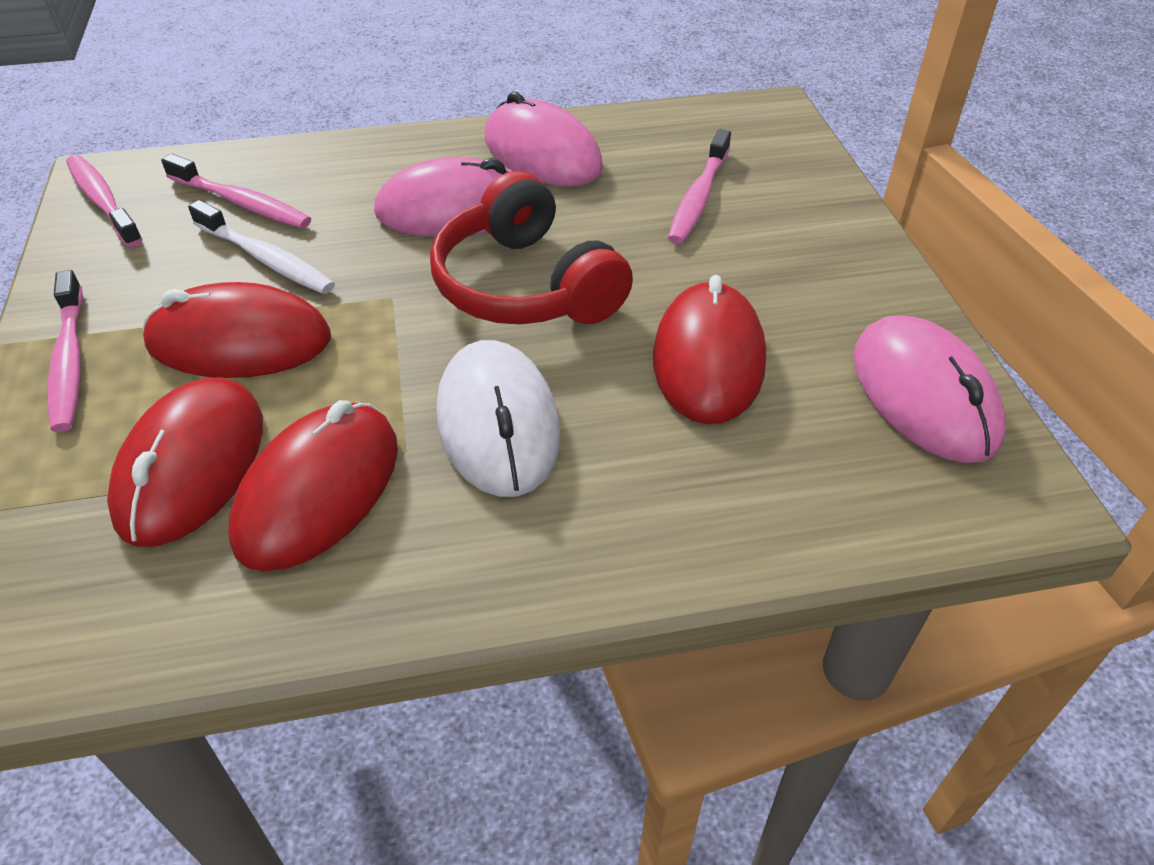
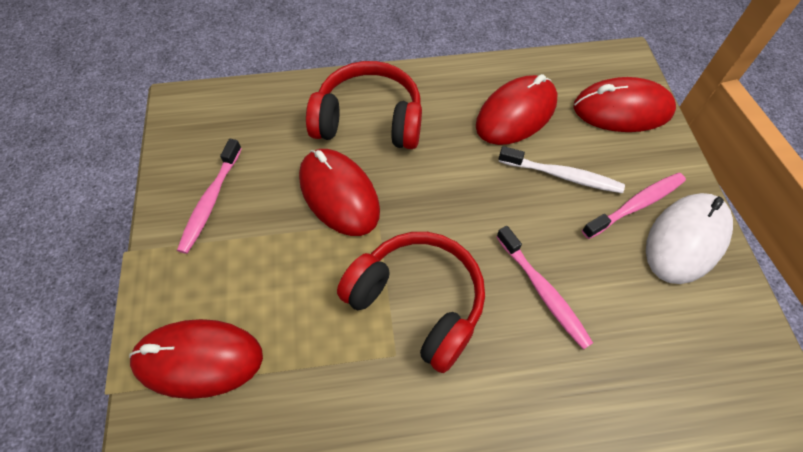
pink mouse: [374,157,512,237] [485,92,603,186] [853,315,1006,463] = 3 -> none = 0
pink toothbrush: [47,270,83,432] [66,155,143,247] [161,154,311,228] [668,129,731,244] = 4 -> [177,139,242,254] [497,226,593,350] [582,173,686,239] = 3
red headphones: [430,171,633,324] = 1 -> [306,61,422,149] [337,232,485,373] = 2

